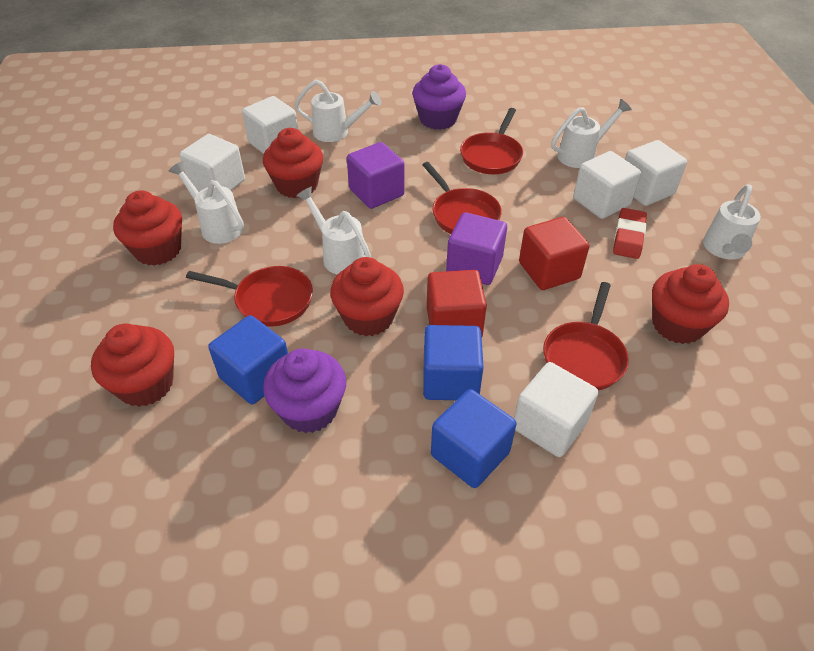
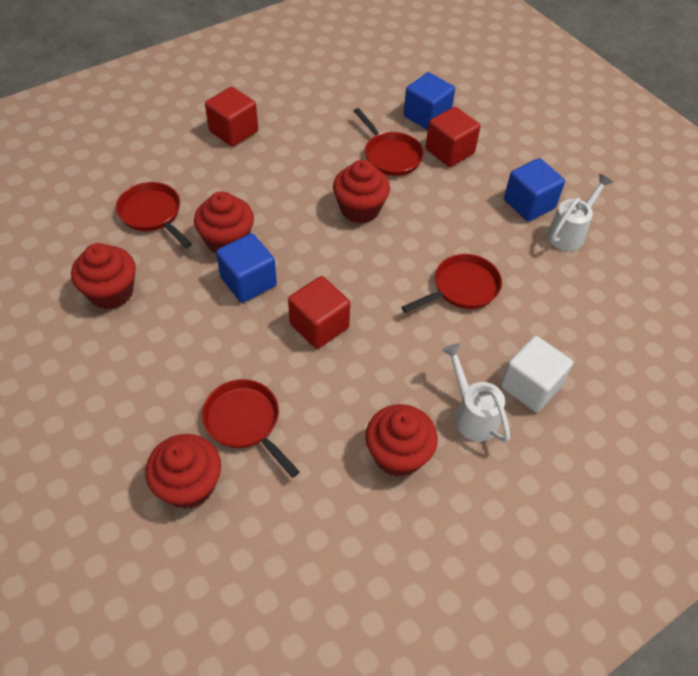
purple cube: [347,142,405,209] [446,212,507,285] = 2 -> none = 0
purple cupcake: [263,349,346,433] [412,64,466,130] = 2 -> none = 0
red cube: [427,270,487,336] [519,217,590,290] = 2 -> [205,87,258,147] [288,276,350,349] [426,107,480,167] = 3
red eraser: [613,208,647,259] = 1 -> none = 0
white cube: [180,134,245,191] [242,96,298,154] [514,362,599,457] [573,151,641,219] [625,140,687,206] = 5 -> [501,336,573,412] = 1
white watering can: [169,161,244,244] [294,80,381,142] [296,187,371,275] [551,99,632,168] [703,184,761,259] = 5 -> [442,343,510,443] [547,174,613,251] = 2

